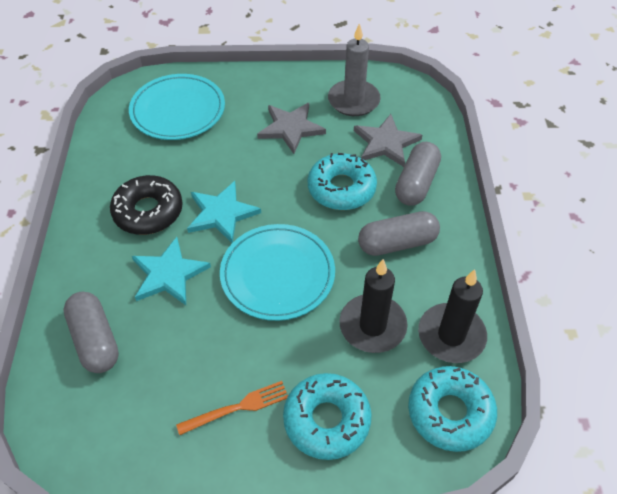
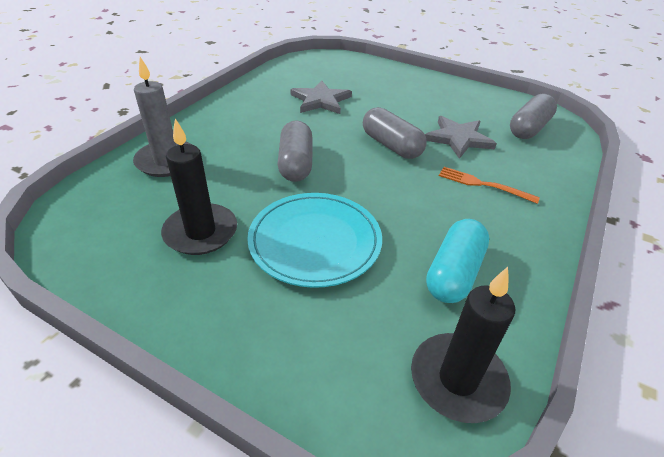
black donut: [110,175,183,235] = 1 -> none = 0
turquoise capsule: none = 0 -> [426,219,489,303] = 1
turquoise donut: [283,373,372,460] [308,153,377,210] [408,366,497,452] = 3 -> none = 0
turquoise plate: [129,74,225,140] [220,224,335,321] = 2 -> [247,193,382,288] = 1
turquoise star: [132,237,211,305] [187,181,261,243] = 2 -> none = 0

